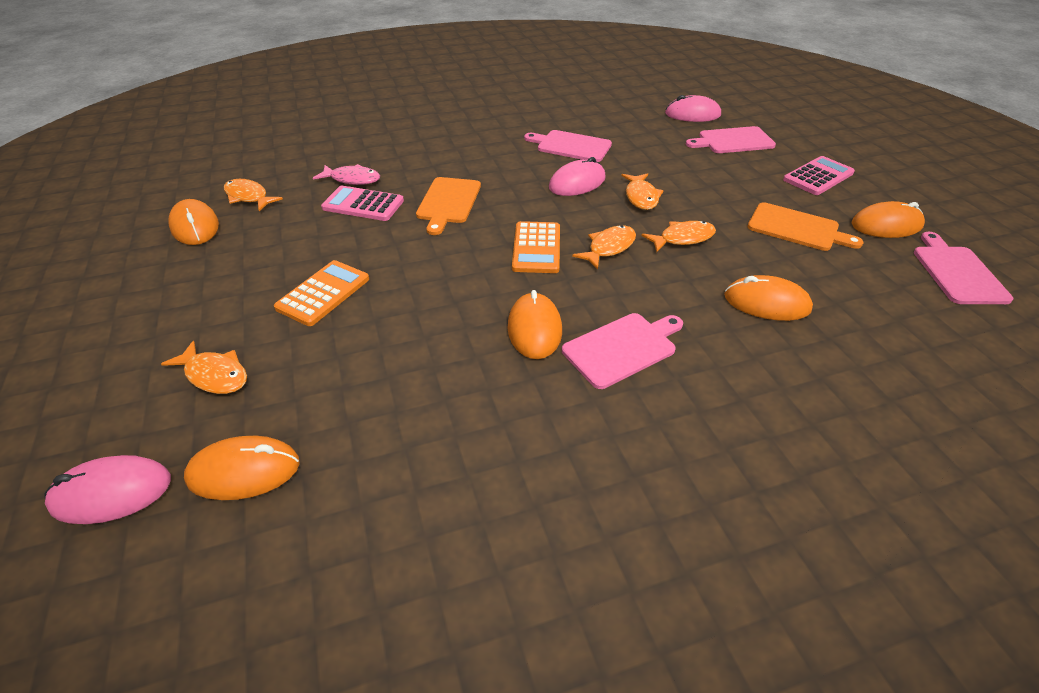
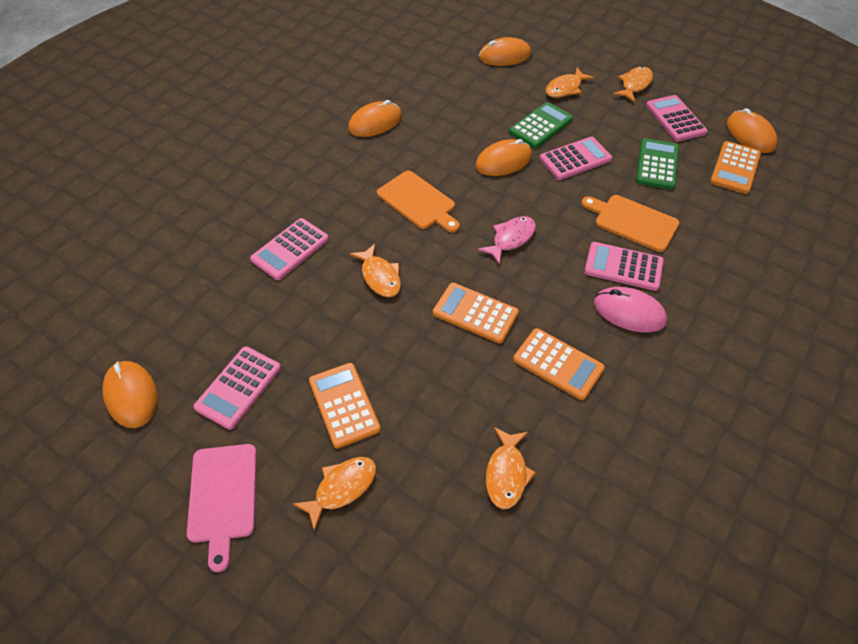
green calculator: none = 0 -> [509,102,573,148] [636,138,679,190] = 2
orange calculator: [274,260,369,326] [512,221,560,273] = 2 -> [309,363,381,449] [433,283,519,344] [513,328,605,400] [710,141,761,194] = 4
pink calculator: [321,186,404,221] [783,156,855,195] = 2 -> [193,346,281,430] [250,218,329,280] [540,137,612,180] [584,242,664,291] [646,95,708,142] = 5
pink cutting board: [524,130,612,162] [562,313,683,389] [686,126,776,153] [914,232,1013,304] = 4 -> [187,444,257,572] = 1
pink mouse: [44,455,171,524] [549,157,606,196] [665,95,721,122] = 3 -> [594,287,667,332] = 1

